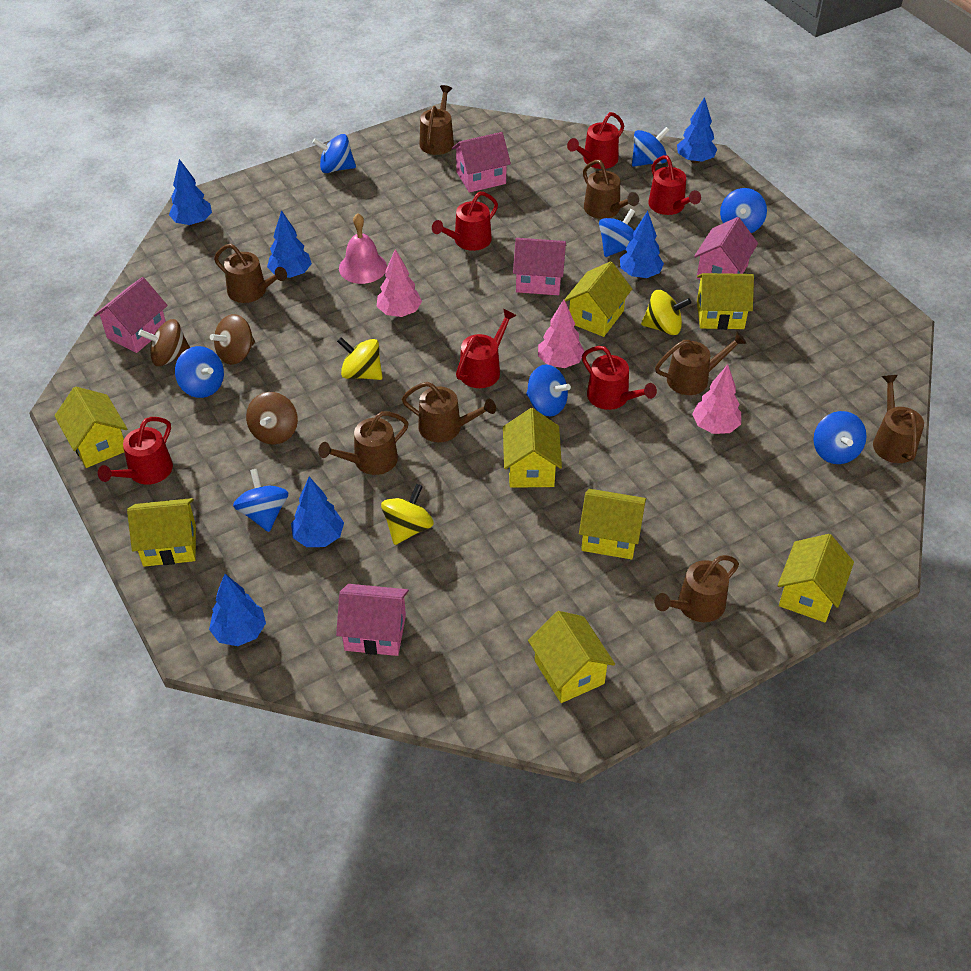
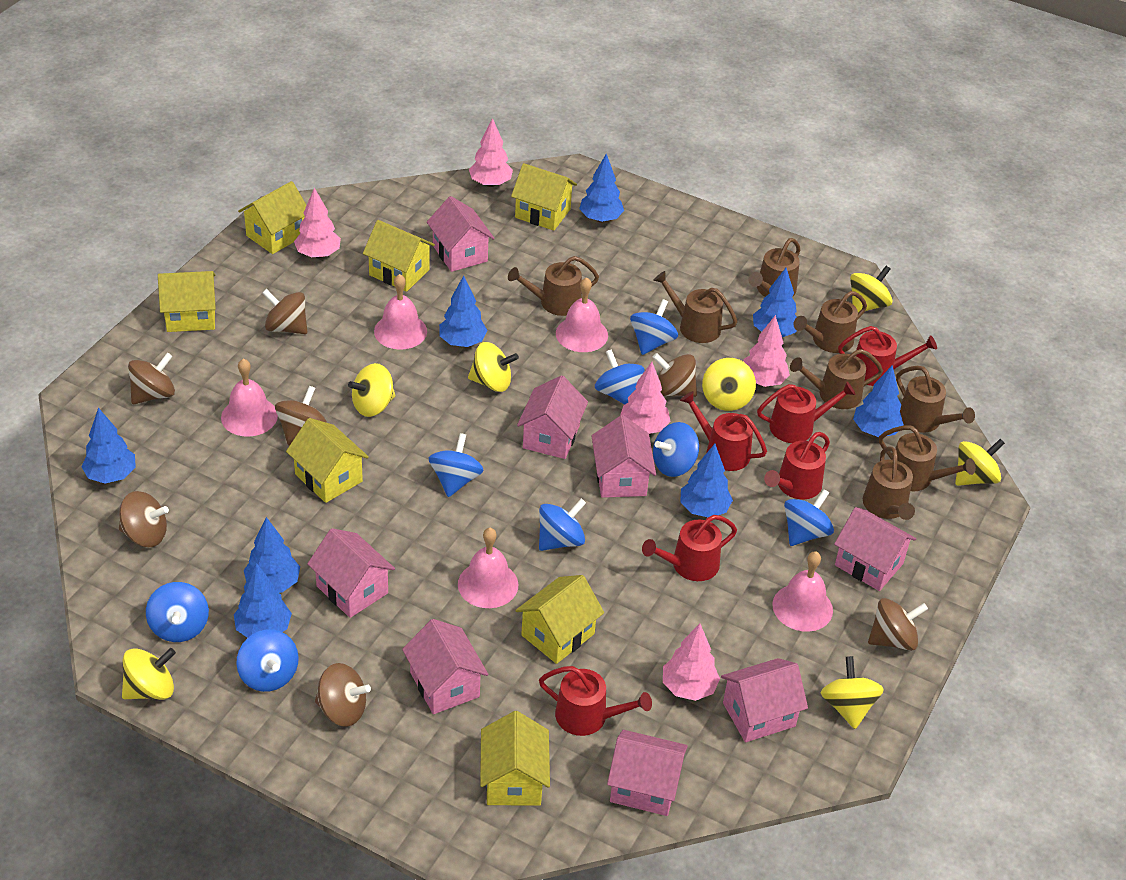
blue tree: [169,159,212,226] [209,574,266,646] [267,210,312,278] [291,477,344,547] [620,211,664,278] [677,97,717,163] = 6 -> [81,408,136,483] [234,563,292,638] [244,517,300,593] [439,276,488,347] [579,153,624,222] [680,444,733,517] [753,268,797,337] [853,365,904,437] = 8
brown spinning top: [138,319,190,366] [210,314,255,365] [246,392,298,444] = 3 -> [119,491,169,547] [128,353,175,404] [262,289,308,334] [275,386,327,446] [315,663,371,727] [652,353,697,397] [868,598,928,651] = 7
pink bell: [339,213,387,284] = 1 -> [221,358,278,437] [374,274,427,350] [458,528,518,608] [556,277,608,352] [772,551,833,632] = 5
pink house: [94,277,168,353] [336,584,409,656] [452,132,511,193] [513,238,566,295] [694,217,758,280] = 5 -> [307,528,395,618] [402,619,488,714] [427,196,495,272] [517,375,588,459] [592,415,656,498] [607,730,688,816] [721,658,808,742] [834,507,916,591] = 8
pink tree: [377,249,422,317] [538,300,585,368] [692,364,741,434] = 3 -> [294,188,341,258] [469,118,513,187] [620,362,671,434] [663,623,720,701] [743,315,790,387] = 5
yellow house: [54,387,127,468] [127,498,196,567] [503,408,562,488] [528,611,615,703] [564,261,632,337] [579,489,646,559] [697,273,754,330] [778,534,854,623] = 8 -> [158,271,216,332] [238,181,307,254] [286,418,369,503] [363,220,435,292] [480,711,550,806] [511,163,577,231] [515,575,604,664] = 7
yellow spinning top: [337,337,383,380] [381,484,434,545] [641,290,691,335] = 3 -> [122,648,176,700] [348,363,396,417] [468,342,519,392] [702,358,756,411] [821,656,884,729] [850,266,893,313] [955,439,1005,486] = 7

